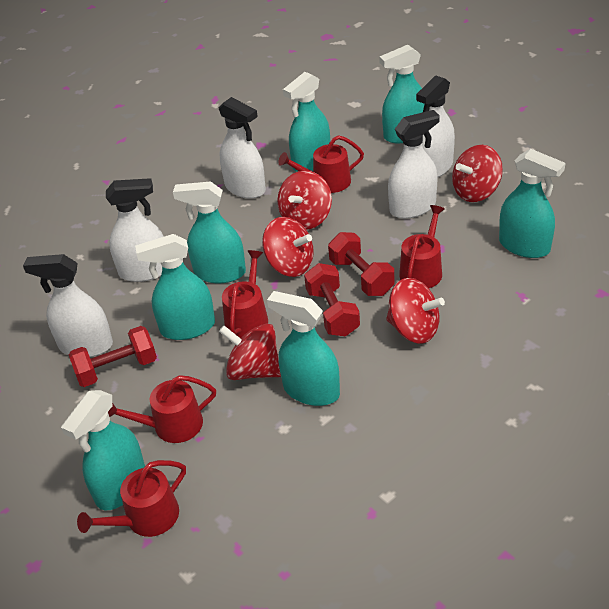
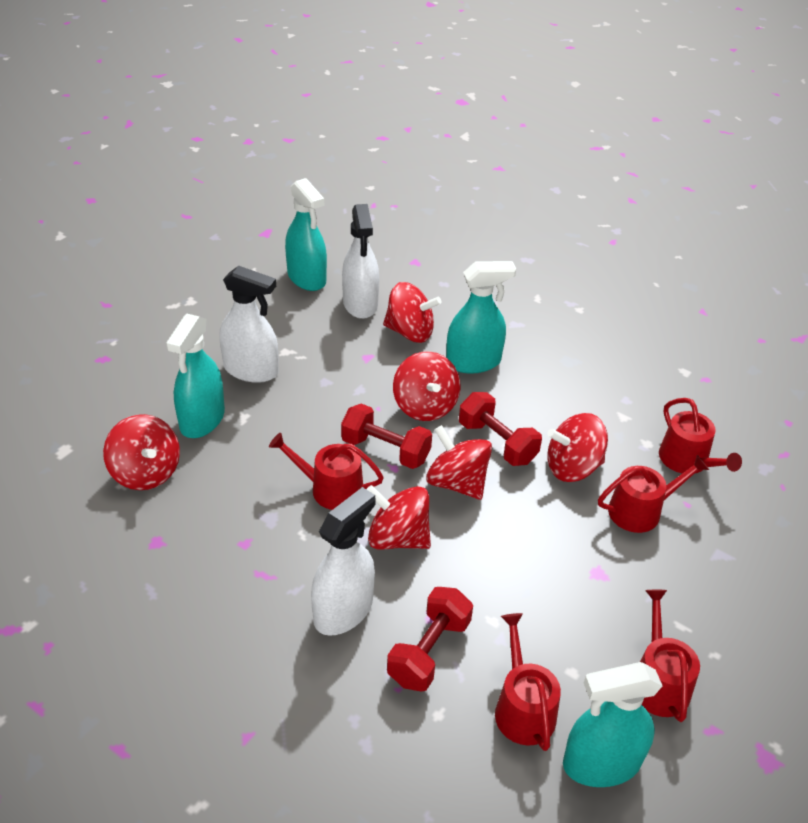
red spinning top: [219,324,281,380] [262,217,314,277] [277,171,332,230] [386,278,445,344] [452,145,503,202] = 5 -> [103,414,180,490] [366,485,431,550] [383,282,442,343] [393,351,460,421] [426,425,492,500] [547,413,608,482] = 6
turquoise spray bottle: [61,390,145,510] [135,234,215,340] [173,181,246,283] [267,291,340,406] [283,72,330,172] [379,45,424,143] [499,149,565,258] = 7 -> [166,314,225,438] [285,178,327,291] [446,261,516,374] [563,662,663,787] = 4
white spray bottle: [23,254,113,357] [106,178,164,282] [218,97,266,199] [388,110,440,219] [416,76,455,178] = 5 -> [220,266,279,383] [311,487,376,636] [342,204,379,319] = 3

